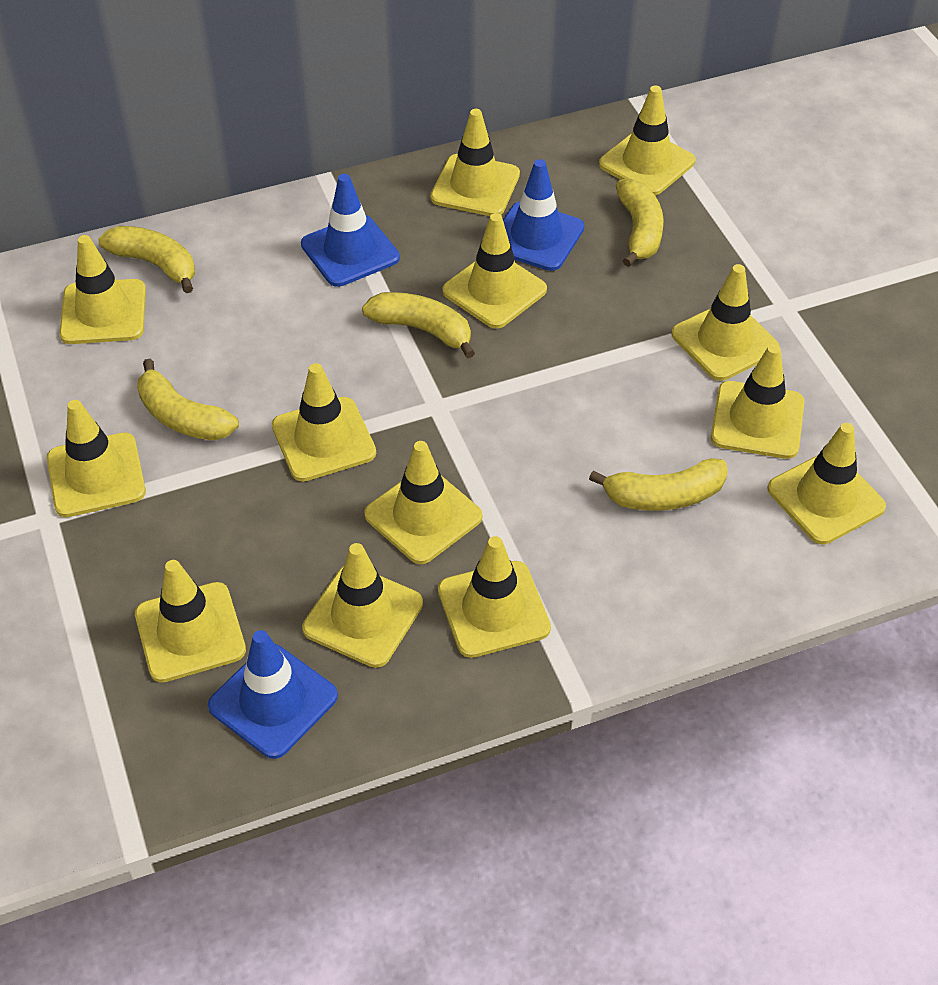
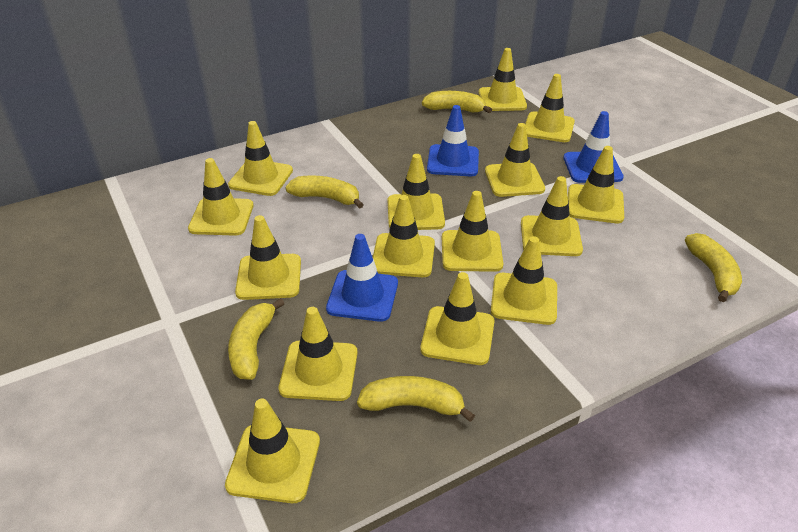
yellow traffic cone: [47,400,146,517] [59,235,146,344] [135,560,246,683] [272,363,376,481] [302,543,423,668] [364,441,482,564] [431,109,520,216] [438,536,551,658] [442,213,547,329] [599,85,695,195] [672,264,779,381] [711,344,805,459] [767,423,886,544] = 13 -> [188,158,254,236] [225,399,320,503] [228,121,293,196] [235,215,301,300] [279,307,358,401] [373,195,435,277] [388,154,445,230] [420,272,495,365] [442,191,503,272] [479,48,527,111] [485,123,545,197] [491,236,557,325] [521,176,583,256] [525,74,575,142] [568,146,624,223] = 15

